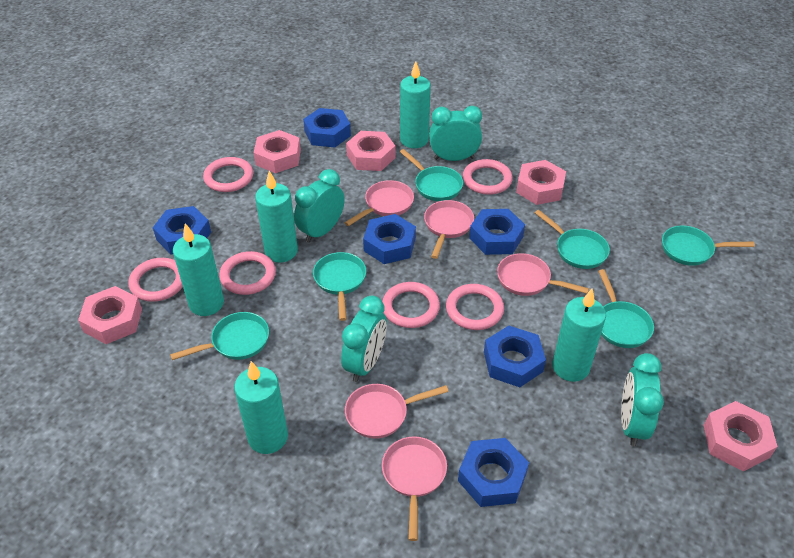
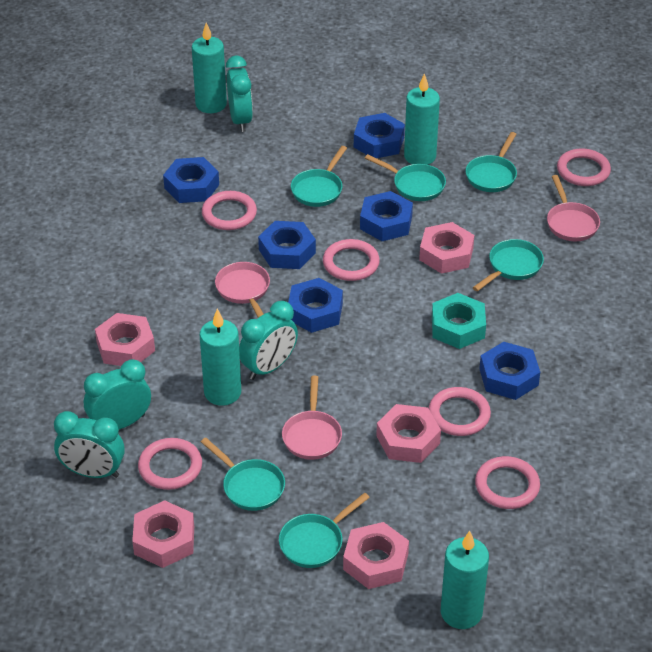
pink pan: [344,180,414,226] [345,384,449,439] [382,437,447,541] [424,200,474,259] [497,253,589,296] = 5 -> [215,262,270,318] [282,376,342,460] [547,175,600,241] = 3
turquoise candle: [173,223,224,316] [234,361,288,454] [255,171,298,263] [400,61,431,148] [552,288,606,382] = 5 -> [192,23,227,113] [200,309,241,406] [404,73,440,165] [441,531,489,629] = 4
turquoise nut: none = 0 -> [432,293,486,349] = 1

